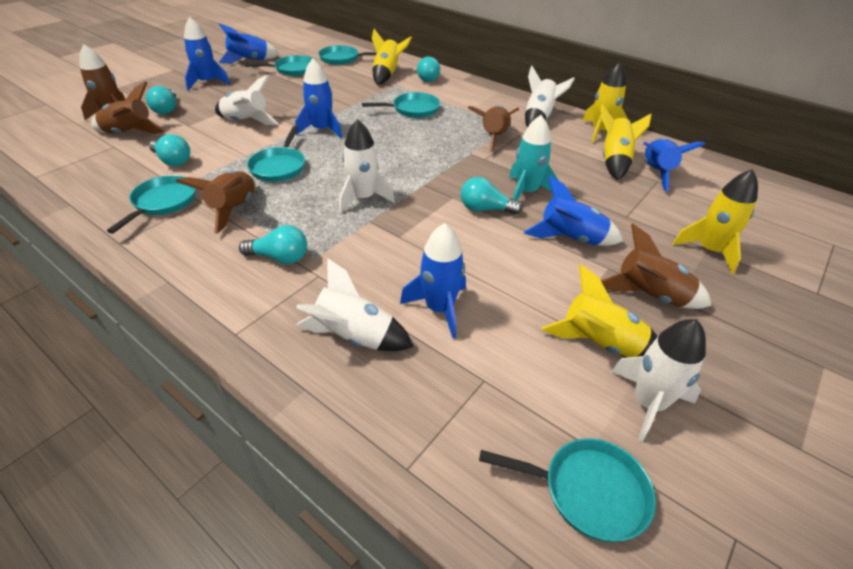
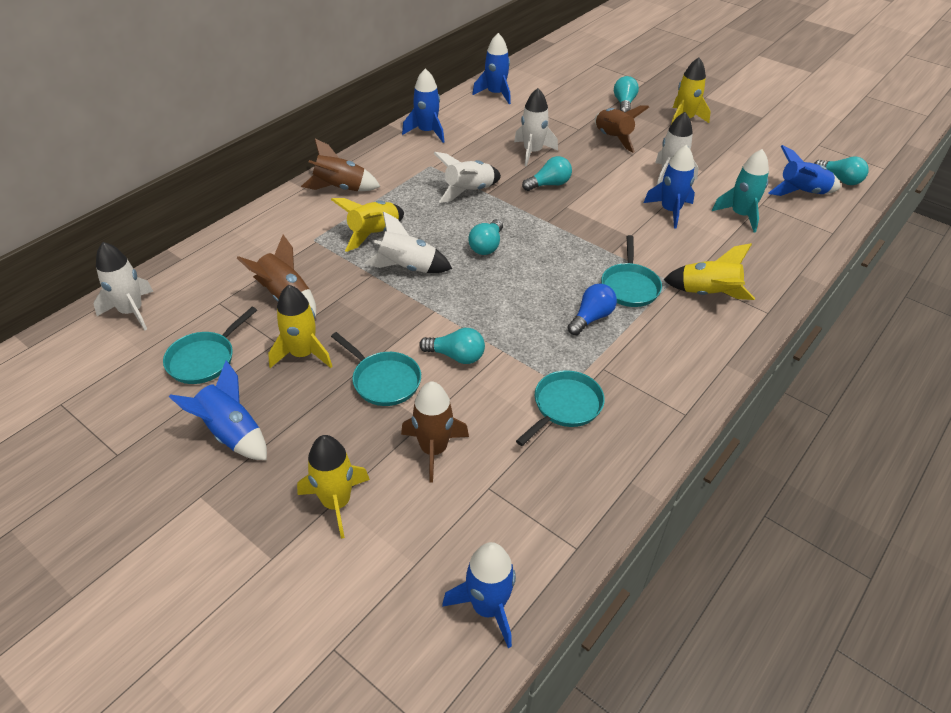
blue light bulb: none = 0 -> [568,283,617,335] = 1
brown rocket: [79,44,125,120] [91,81,166,134] [176,170,256,234] [468,105,520,153] [601,224,712,309] = 5 -> [237,235,316,317] [301,139,380,191] [401,381,469,483] [595,106,649,153] = 4
turquoise pan: [107,175,196,234] [245,55,316,76] [247,126,305,182] [318,45,377,65] [362,92,440,118] [479,438,656,542] = 6 -> [163,307,257,384] [331,332,421,406] [516,370,605,446] [601,235,662,307] = 4

